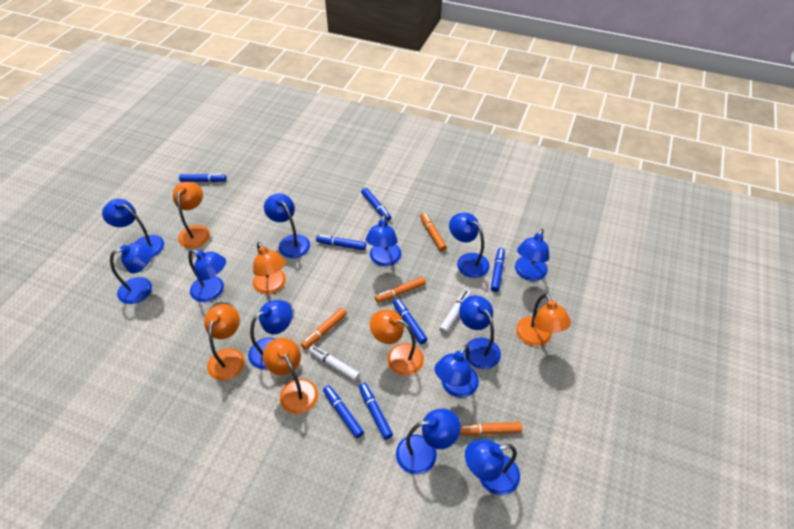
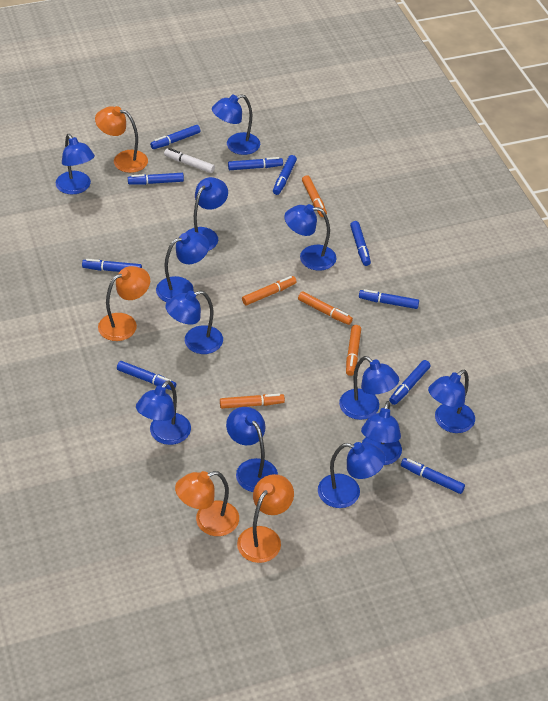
blue marker: [179,174,226,182] [316,235,366,250] [323,385,364,438] [359,383,393,440] [361,188,392,221] [393,298,428,344] [491,248,505,292] = 7 -> [82,259,142,272] [117,361,176,390] [128,173,184,185] [150,125,200,149] [228,157,283,170] [273,155,297,195] [350,221,371,266] [359,289,419,309] [389,360,431,405] [401,458,465,494] = 10
orange lamp: [173,182,210,248] [204,304,245,381] [253,242,286,294] [263,338,318,414] [370,310,424,376] [516,294,571,346] = 6 -> [95,106,148,173] [98,266,150,341] [175,471,239,536] [237,474,294,563] = 4
orange marker: [301,308,347,349] [375,277,426,303] [420,213,447,251] [459,422,522,435] = 4 -> [220,394,285,409] [242,276,297,306] [298,292,353,325] [302,175,327,217] [346,325,361,376] = 5
white marker: [309,345,360,381] [439,289,471,334] = 2 -> [164,148,215,173] = 1

